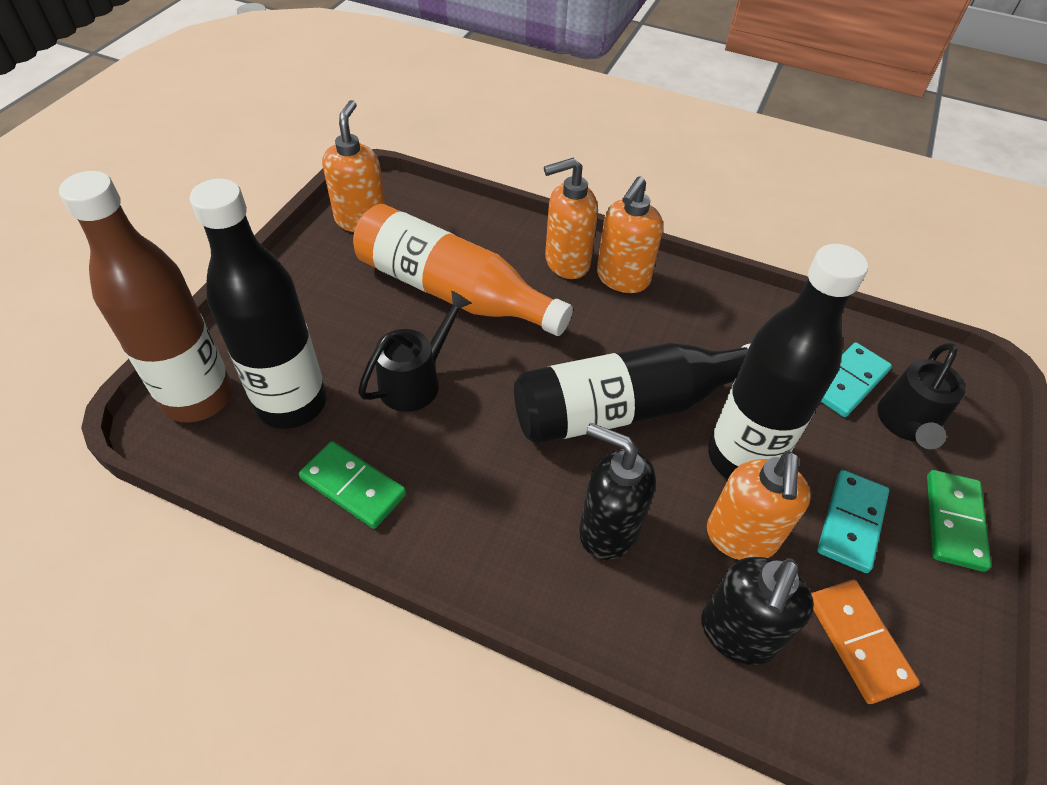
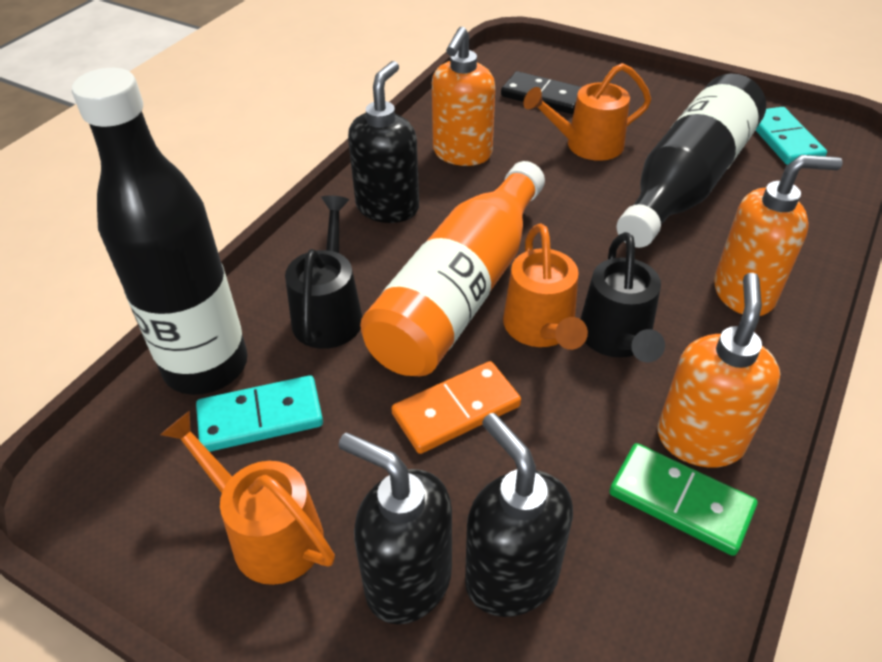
black bottle: [189,179,326,429] [514,343,751,444] [708,244,868,479] = 3 -> [72,68,248,395] [617,73,766,248] = 2
black domino: none = 0 -> [501,71,582,114] = 1
black soap dispenser: [579,423,656,560] [701,557,814,665] = 2 -> [339,433,452,624] [348,61,419,223] [465,413,573,617] = 3
brown bottle: [59,171,232,423] = 1 -> none = 0
green domino: [299,441,406,529] [927,470,991,572] = 2 -> [609,443,758,556] = 1
orange soap dispenser: [322,100,386,232] [544,158,598,279] [597,176,663,293] [707,451,811,560] = 4 -> [432,27,495,166] [657,273,780,468] [714,155,843,316] = 3
orange watering can: none = 0 -> [160,411,335,585] [503,224,588,350] [523,63,651,161] = 3

